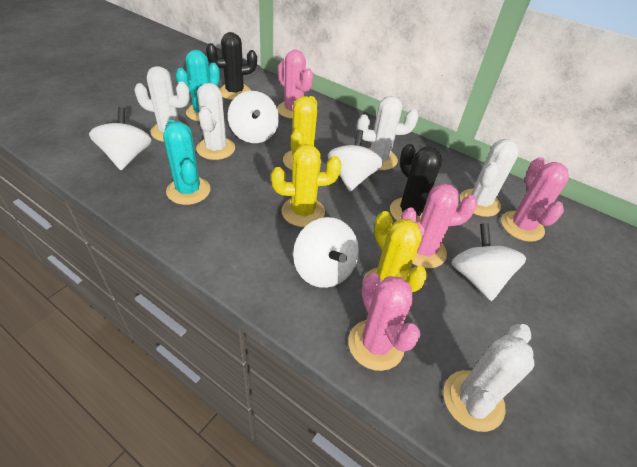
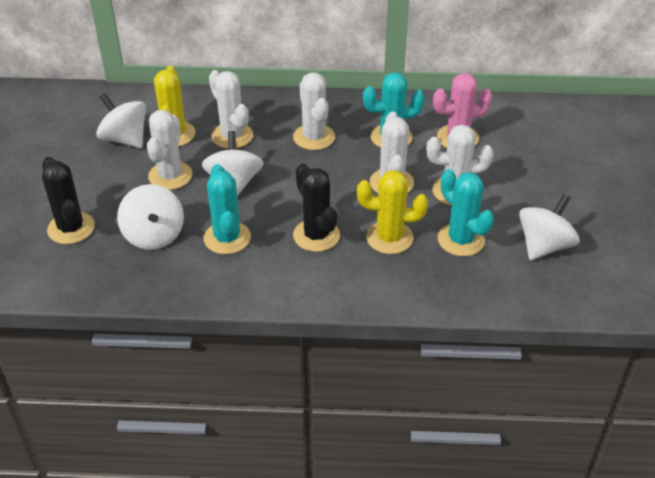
pink cactus: [277,50,313,119] [348,273,421,371] [401,183,477,268] [501,157,569,242] = 4 -> [433,73,492,148] = 1
turquoise cactus: [163,120,211,205] [175,50,220,122] = 2 -> [204,164,251,254] [363,72,425,148] [438,169,494,256] = 3
white spinning top: [89,107,152,170] [228,91,279,143] [293,217,359,288] [328,130,383,191] [451,223,526,301] = 5 -> [96,93,146,148] [117,184,184,250] [202,131,264,196] [519,194,580,260] = 4
yellow cactus: [271,144,342,227] [283,96,317,170] [363,211,428,295] = 3 -> [154,66,195,147] [357,170,428,254] = 2

